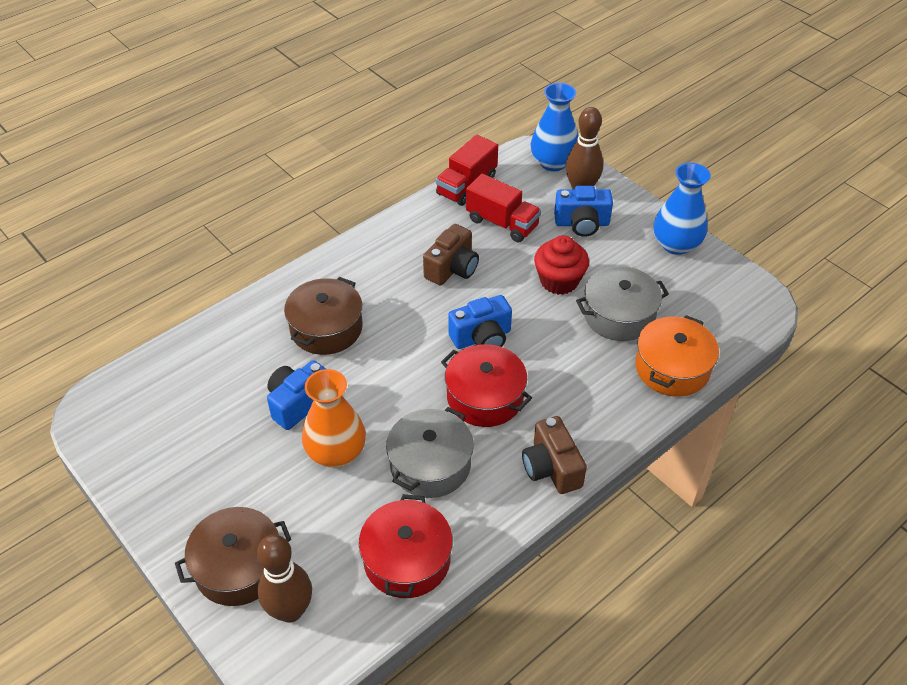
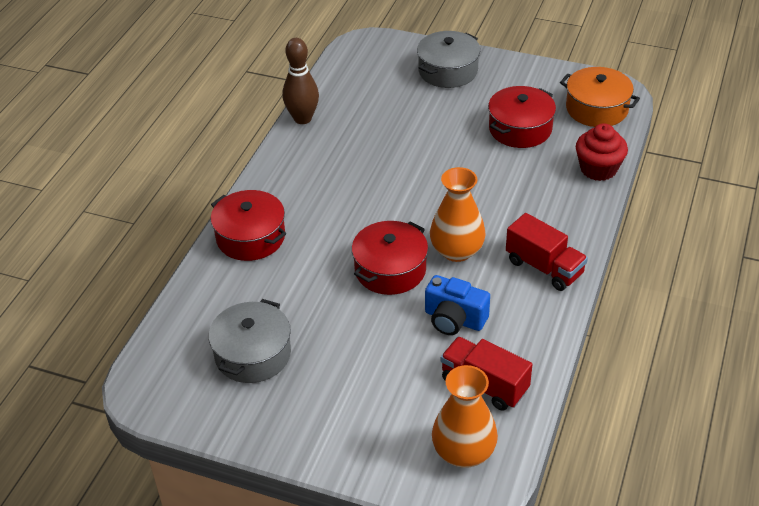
blue camera: [267,360,326,430] [448,295,512,349] [554,186,613,237] = 3 -> [425,275,490,335] = 1
blue vase: [531,83,578,171] [654,163,711,255] = 2 -> none = 0
brown bowling pin: [257,535,312,623] [566,107,604,189] = 2 -> [283,38,319,124] = 1
brown camera: [423,224,479,286] [522,416,587,494] = 2 -> none = 0
brown pot: [175,507,291,606] [284,277,363,355] = 2 -> none = 0
orange vase: [302,369,366,468] = 1 -> [430,167,486,262] [432,365,498,468] = 2
red pot: [359,494,453,598] [441,344,532,427] = 2 -> [211,190,286,261] [352,221,428,295] [488,86,556,148] = 3

